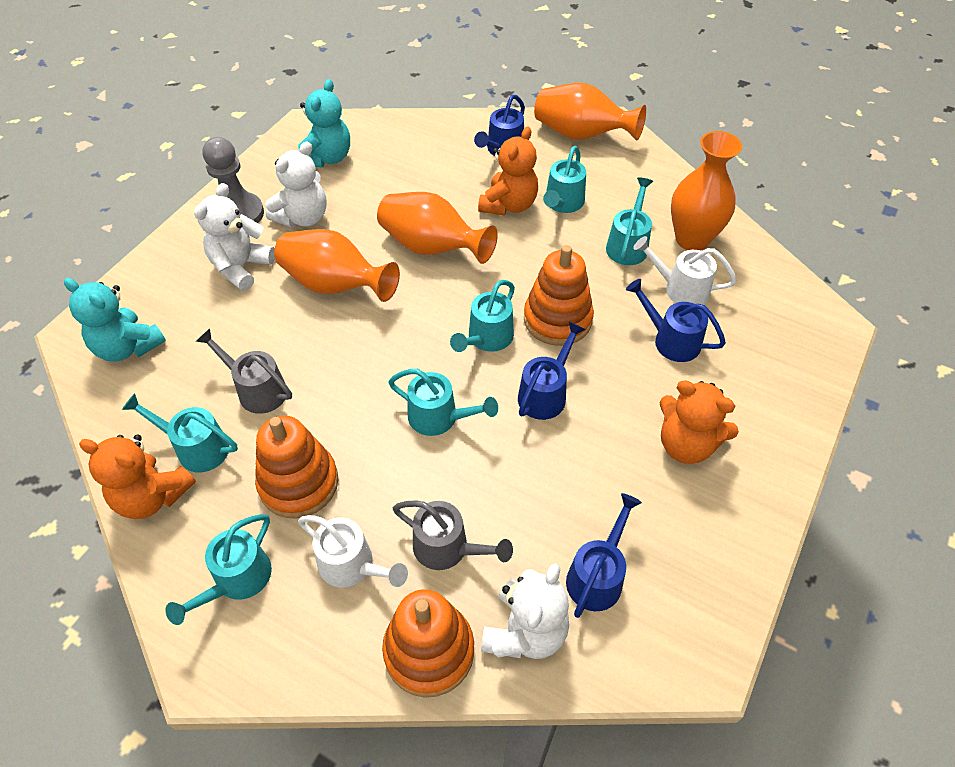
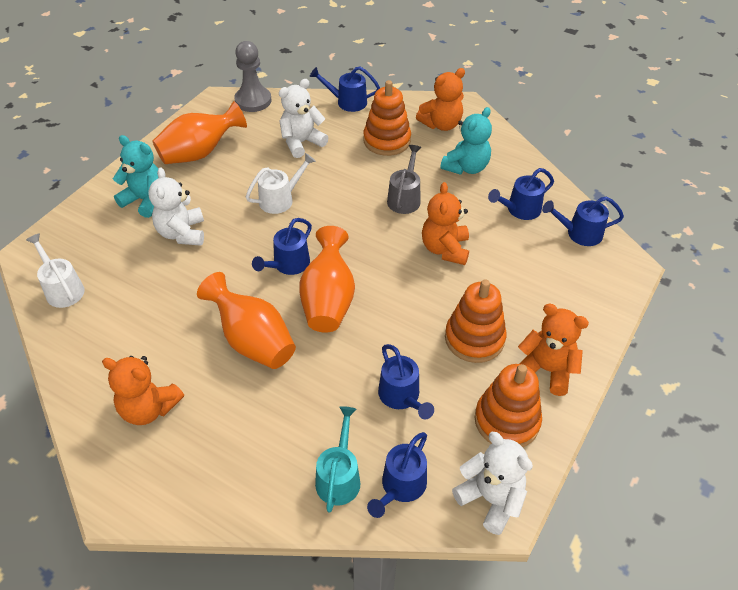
blue watering can: [474,95,525,156] [518,322,586,420] [566,493,642,618] [626,279,726,362] = 4 -> [252,218,312,275] [310,67,380,112] [367,432,427,518] [378,344,434,419] [488,168,554,220] [542,196,624,246] = 6
grey watering can: [196,328,292,414] [393,500,513,570] = 2 -> [387,145,422,214] = 1
orange teddy bear: [79,434,196,519] [478,126,538,216] [659,380,739,464] = 3 -> [102,356,184,425] [416,68,465,131] [422,182,469,265] [518,304,589,396] = 4
orange vase: [274,229,400,302] [377,192,498,264] [534,82,646,141] [671,131,742,250] = 4 -> [153,101,247,164] [197,272,296,369] [299,226,355,333] = 3
turquoise watering can: [122,393,238,472] [165,514,272,625] [388,369,498,436] [450,280,515,352] [543,146,586,213] [606,177,653,265] = 6 -> [315,406,360,513] = 1

